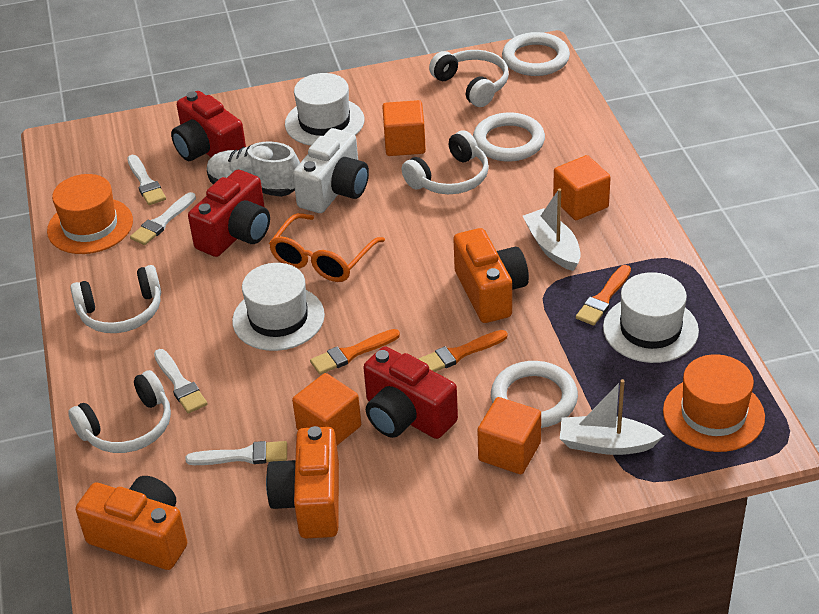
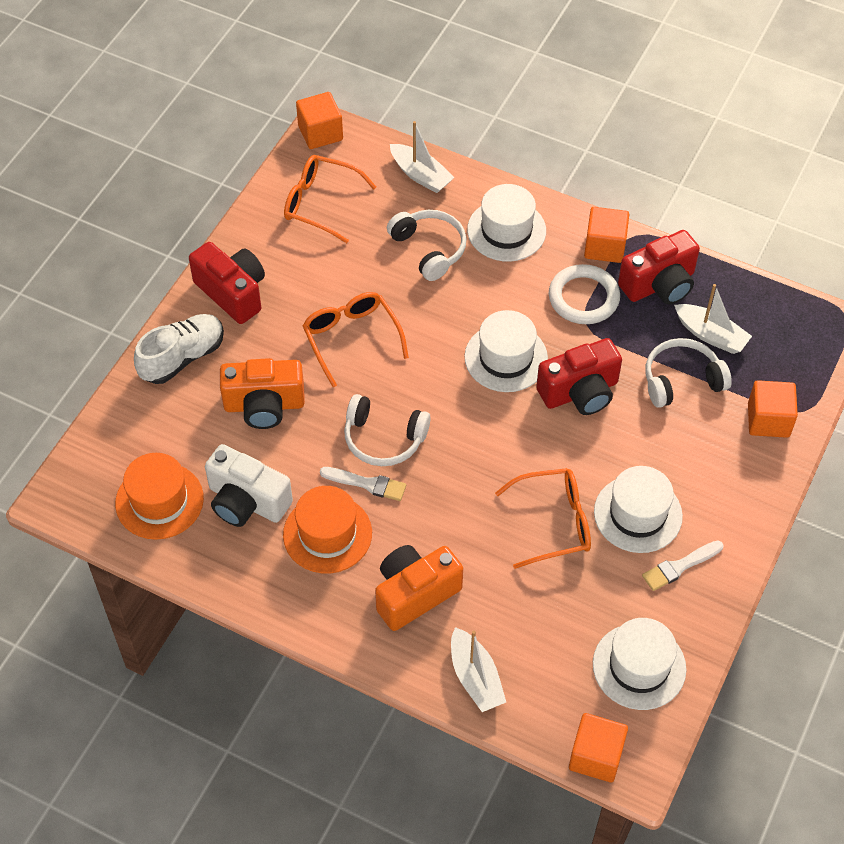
orange brush: [310,329,400,375] [419,330,507,372] [576,265,631,326] = 3 -> none = 0
orange camera: [76,476,187,570] [266,426,339,538] [453,228,529,323] = 3 -> [220,358,305,429] [375,545,463,631] = 2
orange glasses: [269,213,385,282] = 1 -> [284,155,376,243] [303,292,409,387] [495,468,591,569] = 3
white boat: [523,188,581,271] [560,379,664,455] = 2 -> [390,121,455,193] [451,627,506,712] [674,284,752,354] = 3
white brush: [127,155,166,205] [130,192,196,245] [154,349,208,414] [185,441,287,465] = 4 -> [320,467,406,501] [642,540,724,591] = 2
white hat: [232,263,325,351] [285,73,364,146] [603,272,699,363] = 3 -> [464,310,548,392] [467,184,546,262] [593,618,686,710] [594,466,683,553] = 4
white headphones: [68,370,171,453] [70,265,161,333] [402,130,489,194] [429,50,509,107] = 4 -> [344,394,431,466] [387,210,467,281] [645,338,732,408] = 3
white ring: [473,112,545,161] [491,361,578,428] [502,32,570,76] = 3 -> [549,264,620,324] = 1

